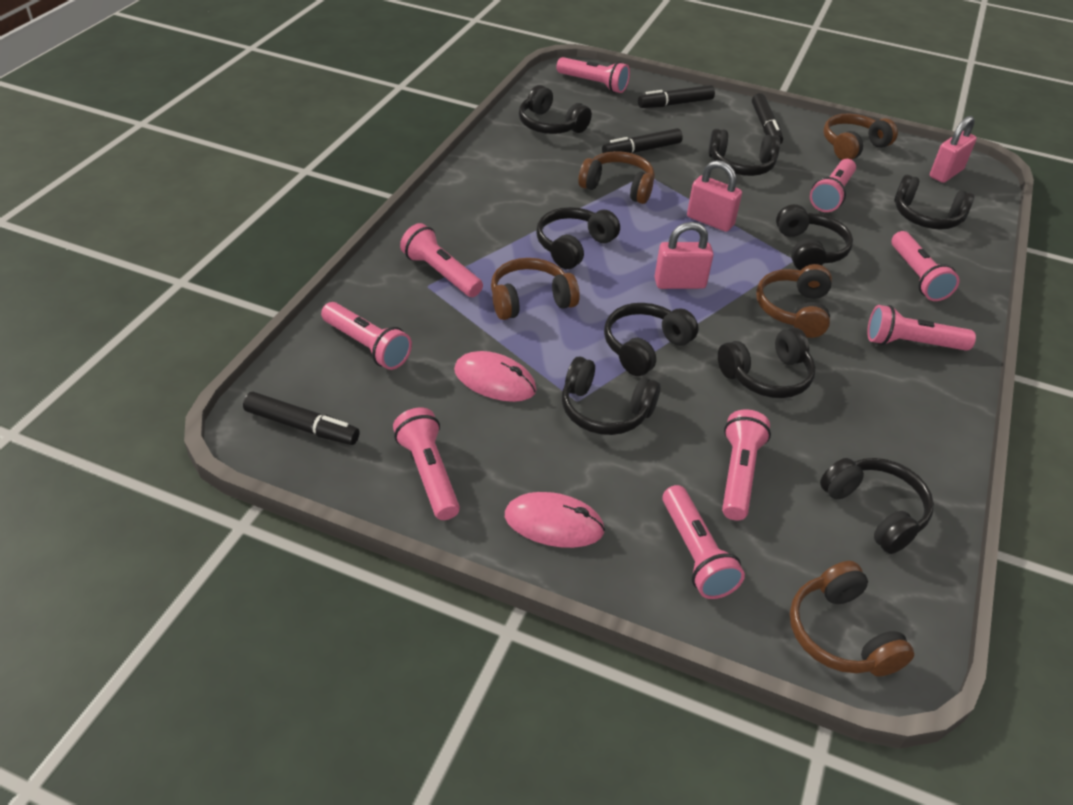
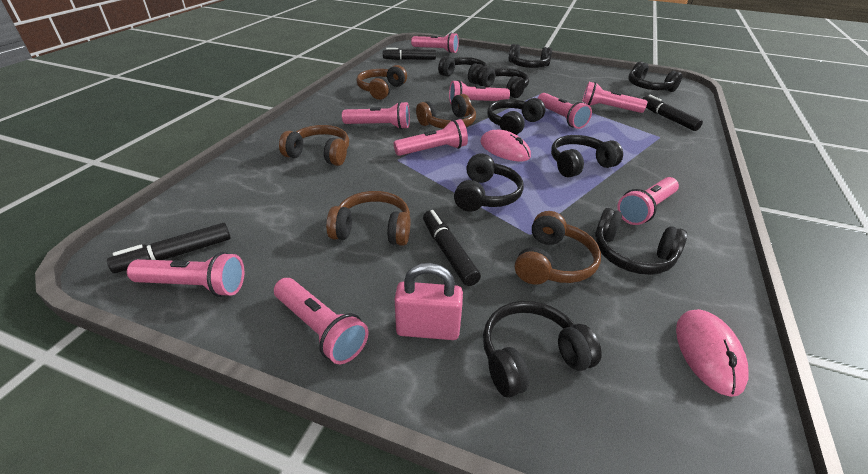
pink padlock: [654,222,714,289] [687,160,742,232] [930,116,977,183] = 3 -> [395,263,463,340] = 1

